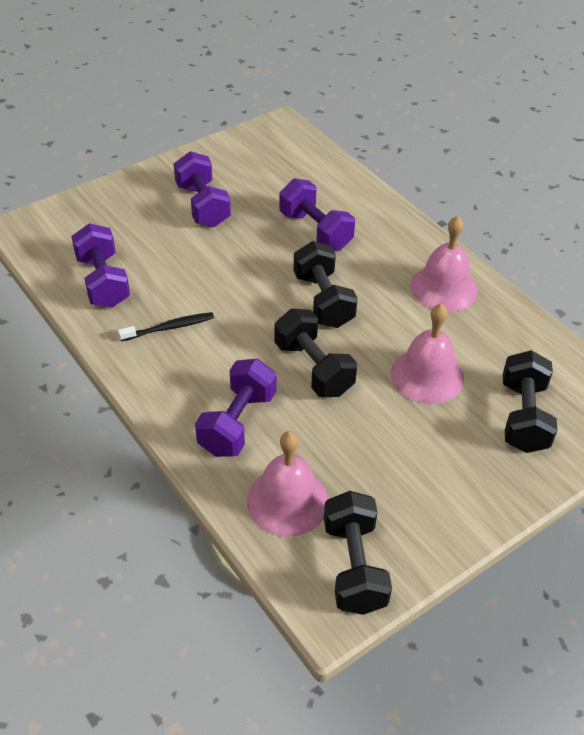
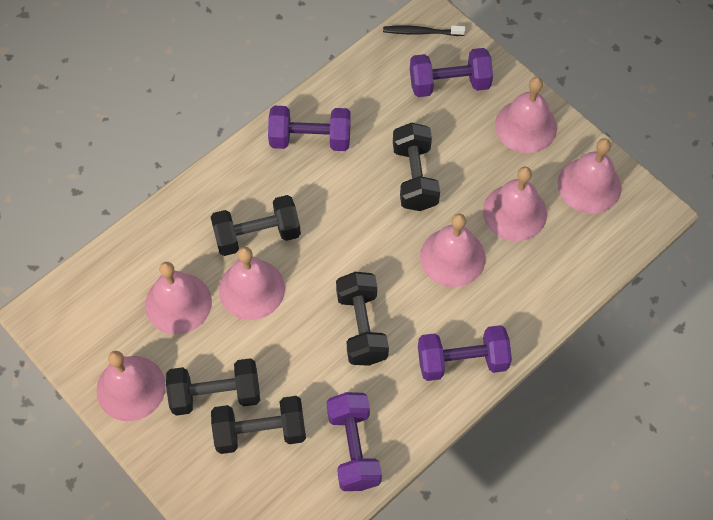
black dumbbell: [274,309,357,397] [293,241,358,328] [324,491,392,615] [503,350,558,453] = 4 -> [166,358,260,416] [211,195,301,256] [211,396,306,454] [336,272,389,366] [393,122,440,211] = 5
pink bell: [247,431,328,537] [391,304,464,404] [411,216,478,312] = 3 -> [96,351,166,421] [145,262,212,334] [219,247,285,320] [420,213,486,287] [483,167,547,241] [495,77,557,153] [558,138,621,214] = 7

